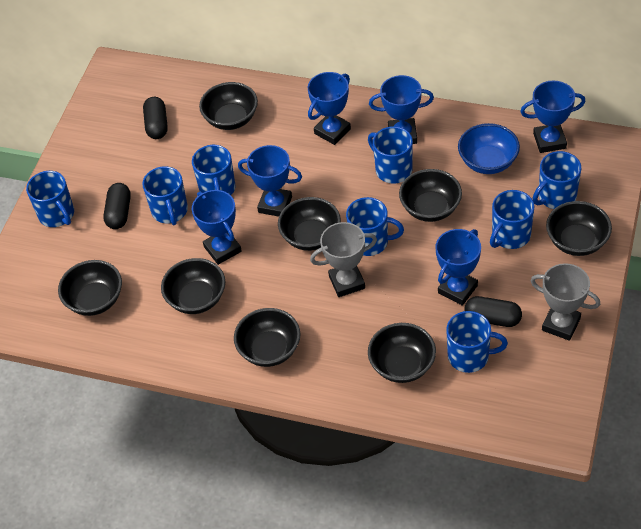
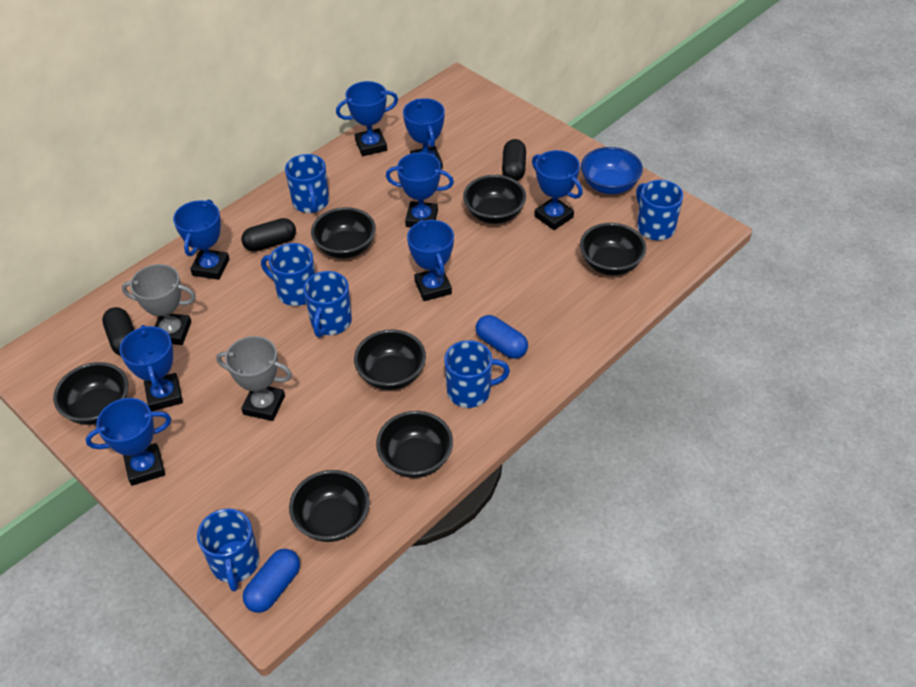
black bowl: [58,260,122,316] [161,258,225,314] [199,82,258,130] [234,308,301,367] [278,197,341,251] [368,323,436,383] [399,169,462,222] [546,201,612,256] = 8 -> [53,362,128,425] [289,470,370,542] [311,207,376,259] [354,329,426,390] [376,411,453,478] [463,175,526,224] [580,223,646,276] = 7
blue capsule: none = 0 -> [243,549,300,613] [476,315,528,359] = 2
blue mug: [26,171,74,227] [142,166,188,225] [192,145,236,195] [346,197,404,256] [368,126,413,184] [446,311,508,373] [490,190,534,249] [532,151,581,209] = 8 -> [197,509,259,592] [261,243,315,306] [285,154,329,213] [303,271,352,337] [444,340,510,408] [636,180,683,240] = 6
blue trophy: [192,190,242,265] [238,145,302,217] [308,72,351,145] [369,75,434,144] [436,229,481,306] [520,81,586,153] = 6 -> [86,398,171,486] [120,325,183,411] [173,199,229,280] [336,81,398,156] [386,152,454,227] [403,98,445,169] [407,219,454,301] [532,150,583,230] = 8

